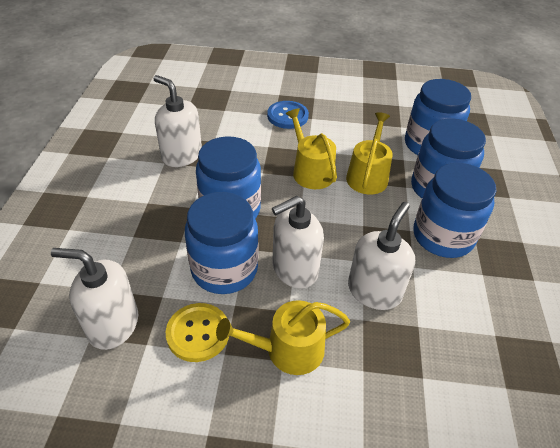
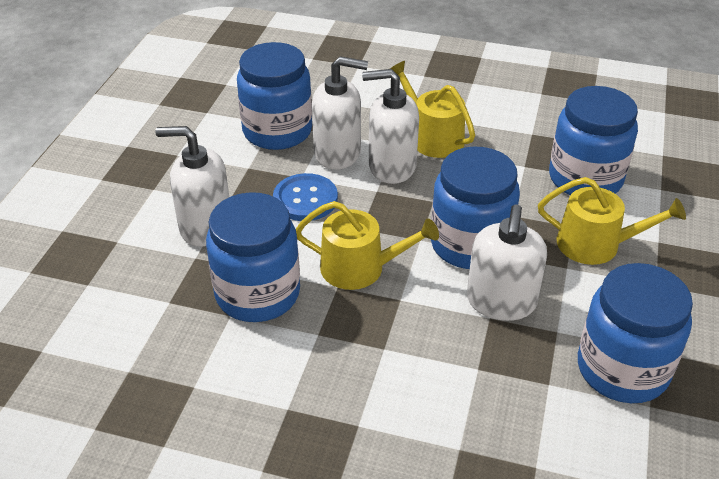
yellow button: [166,303,229,362] = 1 -> none = 0

